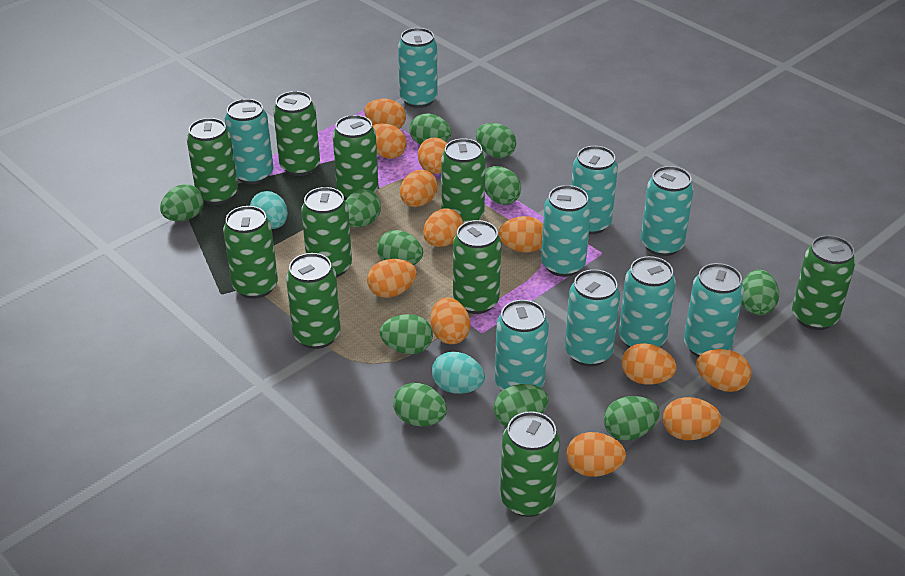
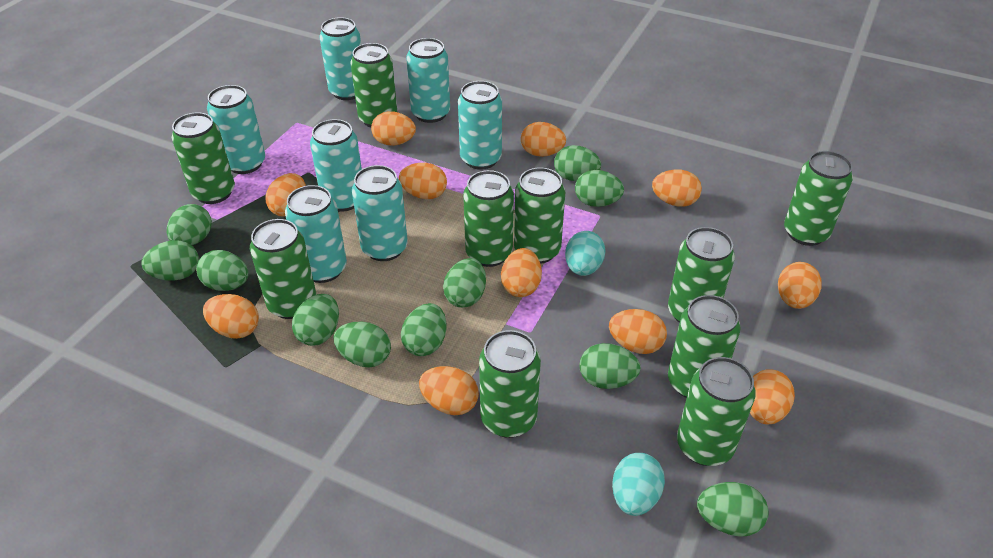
orange egg: [364,98,406,129] [367,259,417,298] [372,123,407,159] [400,170,438,207] [418,137,447,174] [423,208,464,247] [431,297,470,344] [498,216,543,253] [566,432,626,477] [621,343,676,385] [663,397,721,440] [696,349,751,392] = 12 -> [203,294,259,339] [266,173,306,217] [371,111,416,146] [399,163,447,199] [419,366,479,415] [501,248,542,297] [521,122,566,157] [609,309,667,354] [652,170,702,207] [750,369,795,424] [778,262,822,309] = 11
turquoise can: [225,99,274,184] [398,28,438,108] [495,300,549,391] [541,185,591,277] [565,269,620,366] [571,146,618,234] [619,256,676,348] [641,166,694,256] [684,263,744,357] = 9 -> [207,85,265,174] [285,185,347,283] [310,119,362,212] [319,17,361,100] [352,165,408,261] [406,38,450,123] [458,81,502,170] = 7

